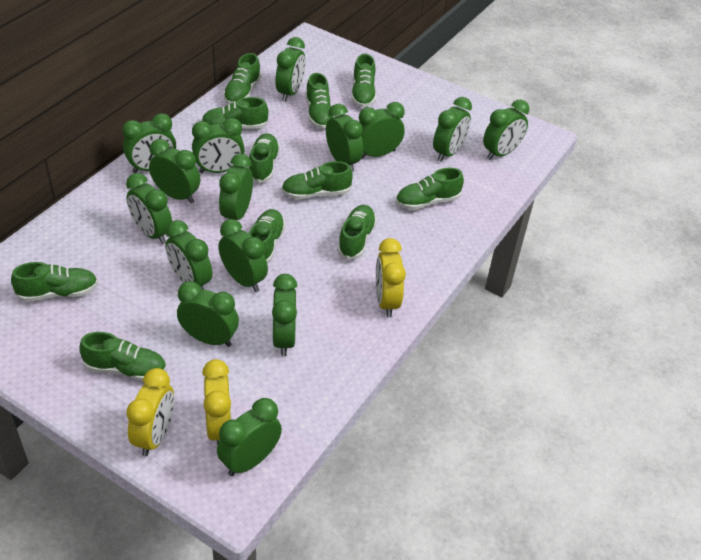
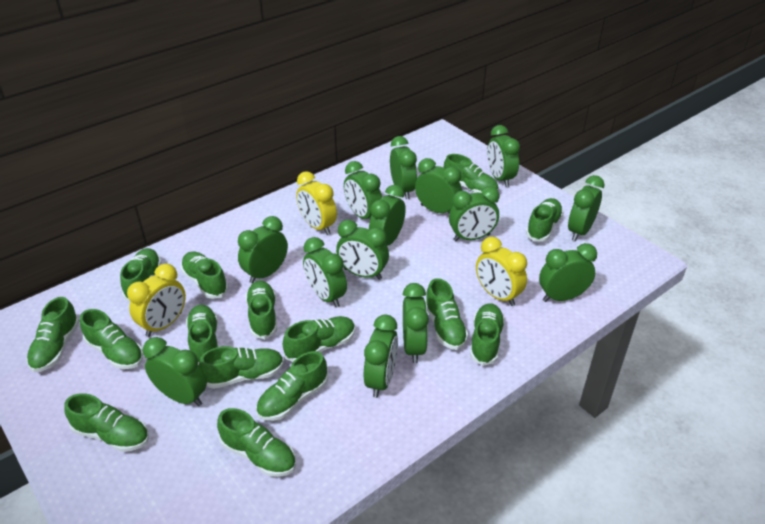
green clock: [122,113,176,173] [126,173,172,244] [149,139,200,203] [166,220,213,290] [177,281,239,347] [192,118,245,173] [217,398,282,476] [218,219,268,292] [219,154,253,220] [272,274,297,356] [275,37,305,102] [326,104,364,172] [359,102,405,159] [433,97,472,162] [483,100,529,160] = 15 -> [143,337,207,406] [238,216,288,283] [303,237,347,308] [336,220,389,280] [344,161,382,219] [364,314,398,398] [369,185,406,246] [390,136,417,199] [403,283,429,363] [415,158,462,213] [449,186,500,241] [487,125,520,187] [539,243,597,302] [568,175,605,241] = 14
green shoe: [11,262,98,302] [79,332,166,381] [202,97,269,129] [223,53,261,104] [249,133,280,183] [249,209,285,264] [281,161,353,199] [306,73,335,129] [337,205,377,260] [351,54,376,107] [396,168,464,210] = 11 -> [27,297,80,373] [64,393,149,452] [80,309,144,369] [120,248,162,302] [180,252,228,299] [186,305,218,365] [199,346,284,389] [217,408,296,477] [246,281,277,339] [256,351,328,421] [283,316,355,362] [425,278,468,350] [444,154,499,193] [470,303,505,366] [526,198,563,242] = 15

